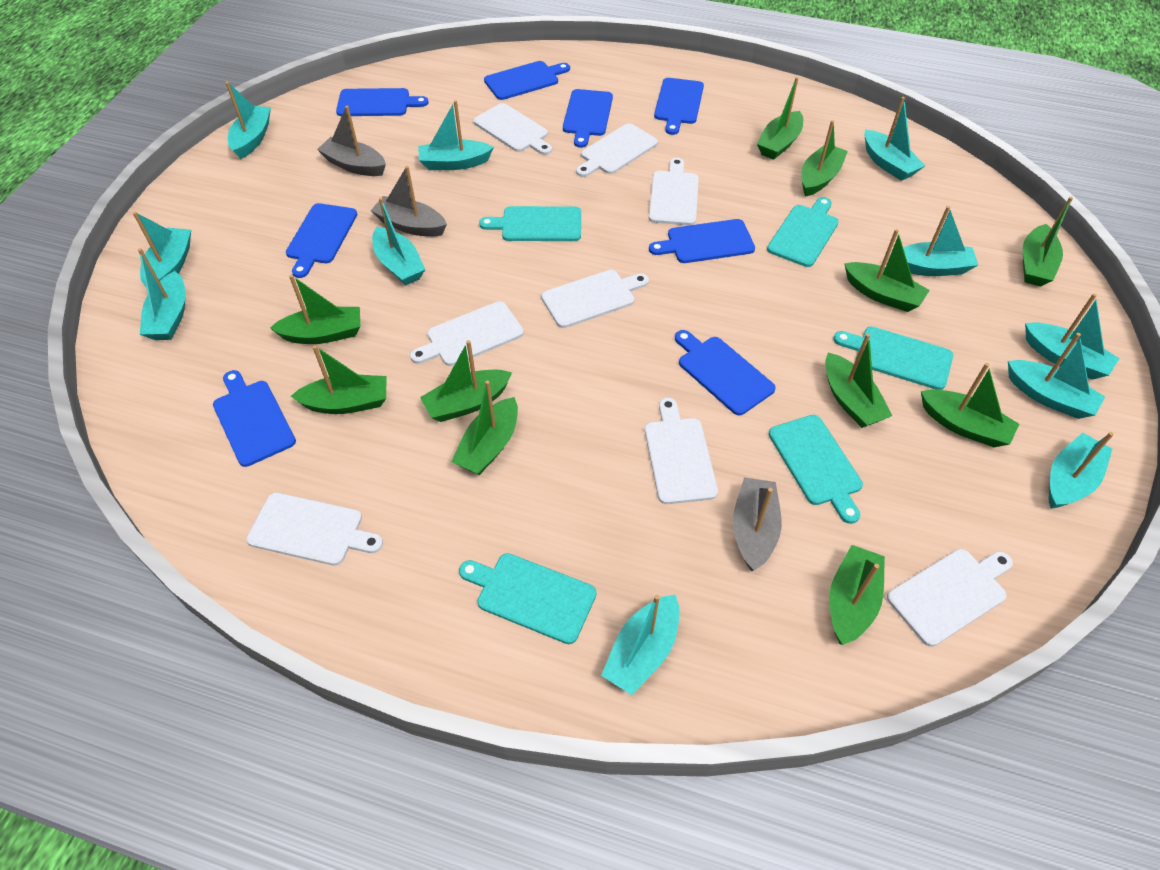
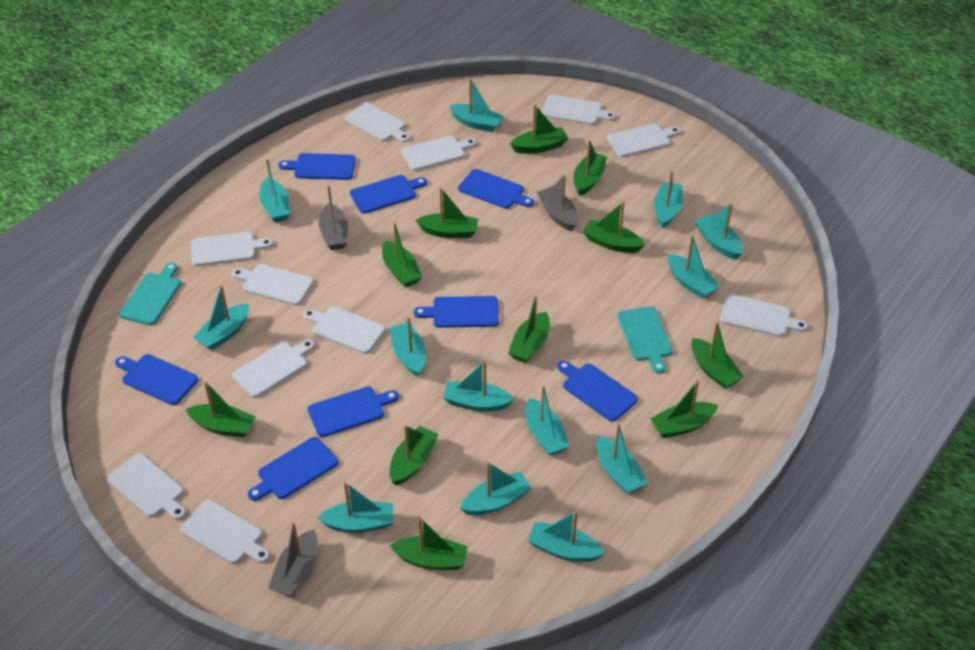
turquoise boat: [133,212,191,287] [138,248,186,340] [226,82,271,159] [372,197,425,285] [418,100,494,170] [601,594,679,695] [865,97,925,181] [903,206,978,276] [1008,333,1105,419] [1025,293,1119,380] [1049,432,1114,509] = 11 -> [193,285,249,351] [259,159,290,223] [317,482,393,533] [390,317,426,377] [443,361,514,412] [449,78,504,132] [460,462,531,515] [525,386,570,456] [528,510,605,562] [596,424,647,494] [654,171,683,228] [668,235,720,299] [695,203,743,260] = 13
turquoise cutting board: [459,553,597,644] [479,206,581,241] [767,197,839,267] [768,415,863,524] [834,326,953,390] = 5 -> [119,262,181,325] [618,306,673,374] = 2
white cutting board: [246,492,383,566] [410,301,524,366] [473,103,552,155] [541,270,649,328] [576,123,658,177] [645,398,718,504] [649,158,699,226] [887,549,1013,647] = 8 -> [107,453,186,520] [180,500,270,564] [191,232,273,266] [232,264,314,305] [232,339,315,398] [303,306,386,354] [345,102,410,142] [401,135,477,171] [542,95,616,125] [607,123,681,157] [720,294,808,337] = 11

